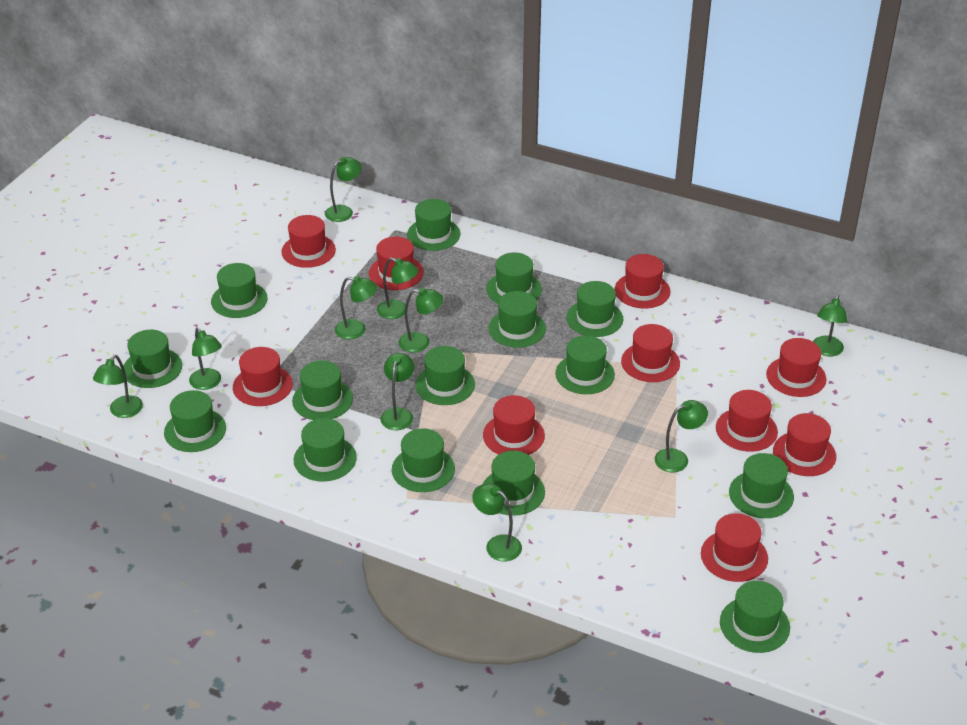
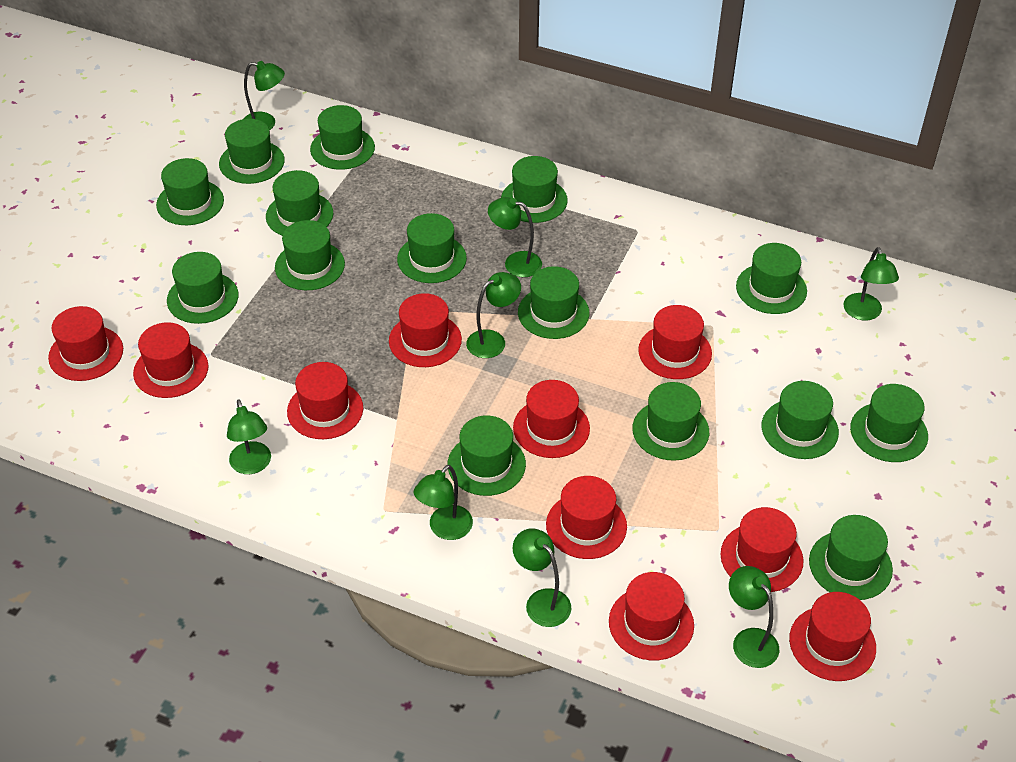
green lamp: [93,355,143,418] [189,327,222,390] [325,157,361,222] [335,276,377,339] [377,257,419,319] [380,353,415,430] [399,288,443,352] [472,483,522,561] [655,400,708,472] [813,295,847,356] = 10 -> [227,399,271,474] [243,61,285,130] [413,465,473,540] [466,272,521,358] [488,197,542,277] [513,529,572,627] [729,566,779,668] [843,247,899,320] = 8

